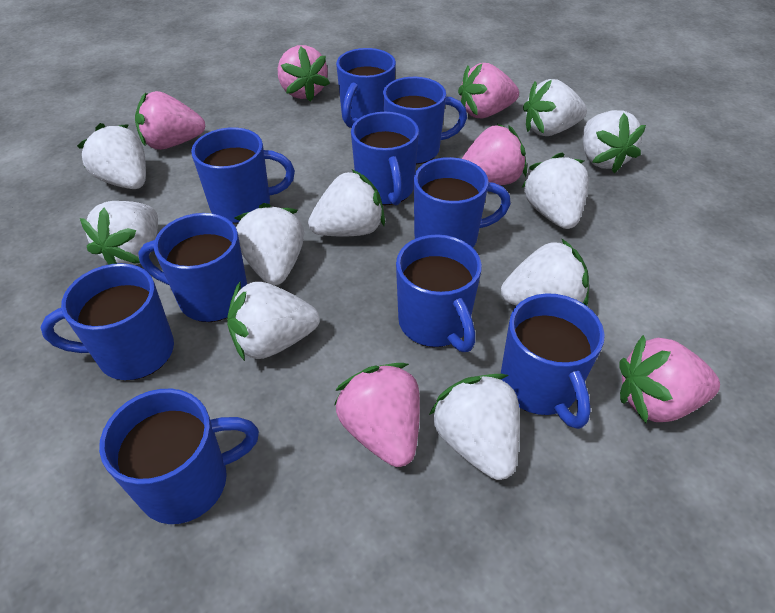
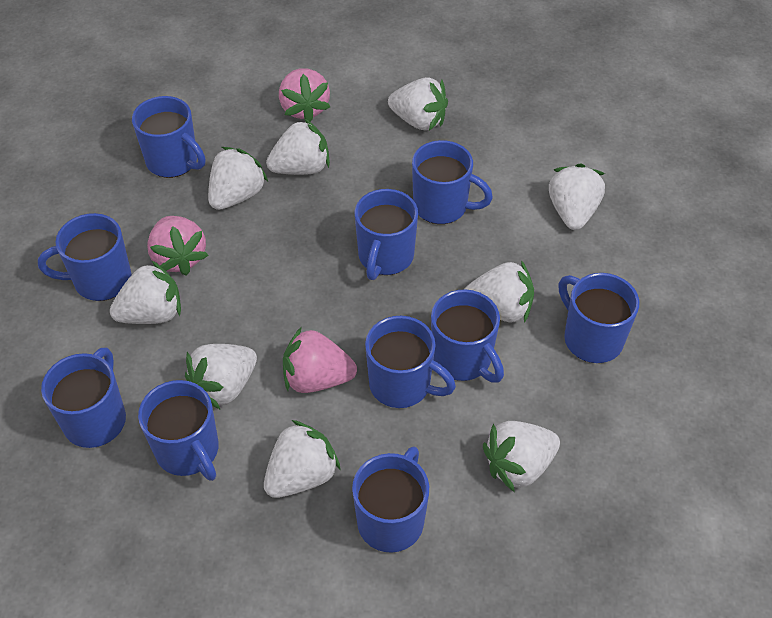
pink strawberry: [135,91,205,150] [278,45,330,102] [334,363,420,467] [458,63,519,118] [462,124,527,185] [619,335,720,423] = 6 -> [147,216,209,276] [279,68,330,122] [283,327,357,393] = 3
white strawberry: [77,123,146,189] [80,201,158,265] [227,282,320,361] [235,203,304,285] [308,170,385,237] [429,374,520,480] [501,238,589,306] [521,153,589,229] [523,79,587,136] [583,110,646,173] = 10 -> [110,261,181,324] [185,344,257,410] [208,147,268,210] [264,420,341,498] [266,118,330,175] [388,77,448,131] [464,260,534,323] [483,421,560,492] [549,163,605,230] = 9

